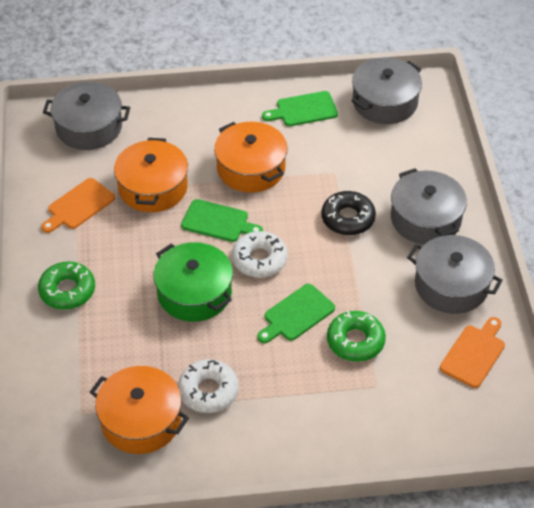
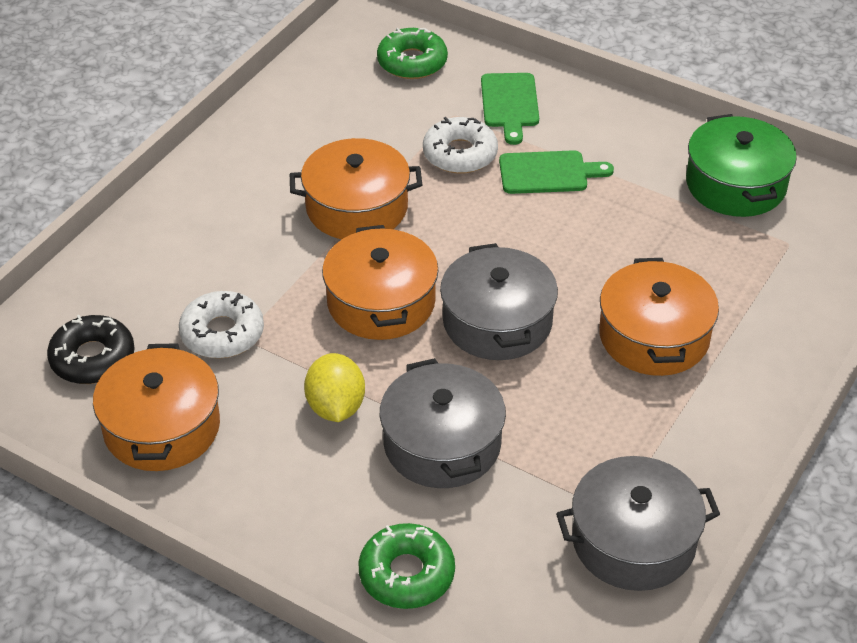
green cutting board: [181,199,263,242] [257,284,335,343] [262,91,338,126] = 3 -> [481,73,539,145] [499,150,614,194] = 2
grey pot: [43,82,130,150] [351,58,422,124] [391,168,467,245] [407,235,503,314] = 4 -> [380,358,506,488] [440,243,558,360] [556,456,720,591] = 3
orange cutting board: [41,178,115,233] [440,317,505,388] = 2 -> none = 0
orange pot: [90,366,189,454] [114,138,188,212] [214,122,288,193] = 3 -> [93,343,220,471] [290,138,422,239] [322,225,438,340] [599,258,719,376] = 4
yellow lemon: none = 0 -> [304,353,365,422] = 1

